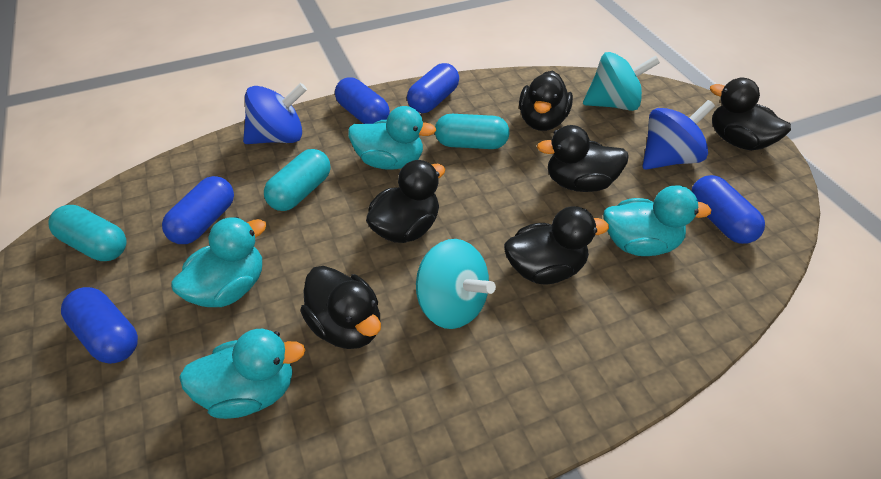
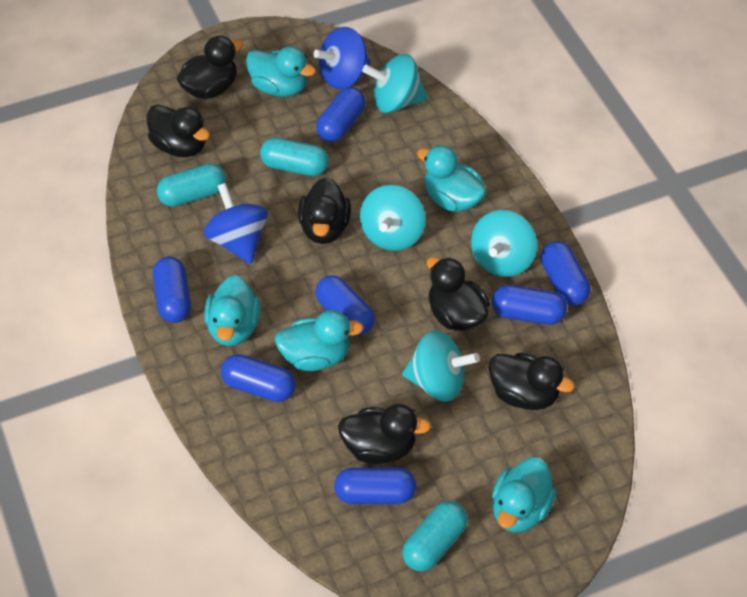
blue capsule: [61,287,138,364] [162,176,234,244] [335,77,390,124] [407,63,459,113] [691,175,765,244] = 5 -> [153,256,191,323] [221,354,296,402] [315,275,375,336] [316,87,366,142] [334,468,416,504] [492,285,567,325] [541,241,591,306] = 7
turquoise duck: [171,217,267,307] [179,329,306,419] [348,106,436,170] [603,185,711,256] = 4 -> [204,275,260,346] [246,46,316,97] [275,310,364,371] [417,145,487,212] [492,457,556,533] = 5
turquoise spinning top: [416,239,496,329] [583,52,660,111] = 2 -> [360,185,426,251] [362,54,428,113] [402,330,480,402] [471,210,537,277] = 4

